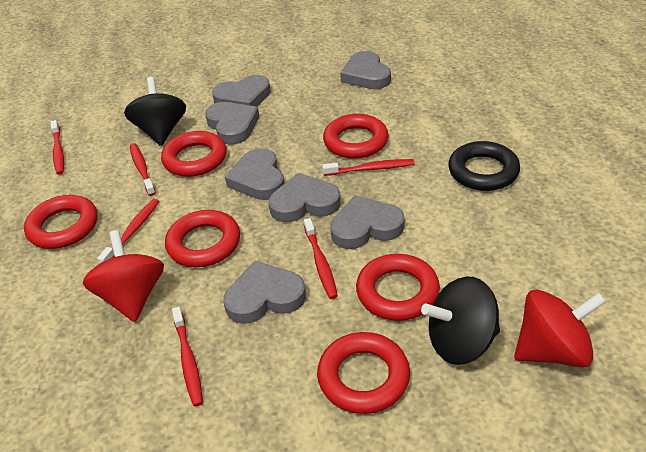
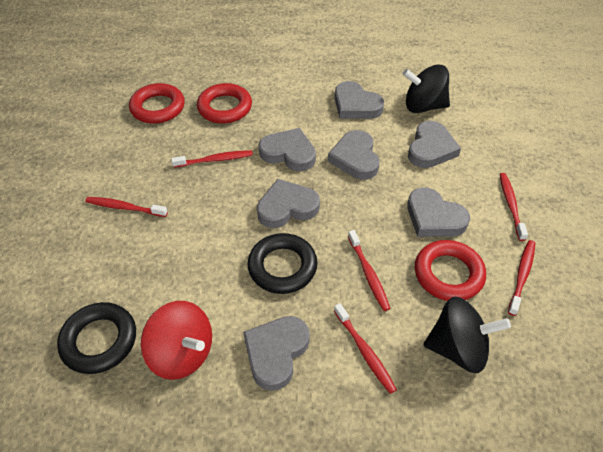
black ring: [448,141,520,191] = 1 -> [57,302,136,374] [248,233,318,294] = 2
red ring: [24,195,97,249] [161,131,227,177] [165,210,240,267] [317,332,410,414] [323,114,388,159] [356,254,440,321] = 6 -> [129,83,185,124] [197,83,252,124] [415,240,486,301] = 3
red spinning top: [82,230,164,322] [514,289,607,368] = 2 -> [141,301,212,380] = 1

